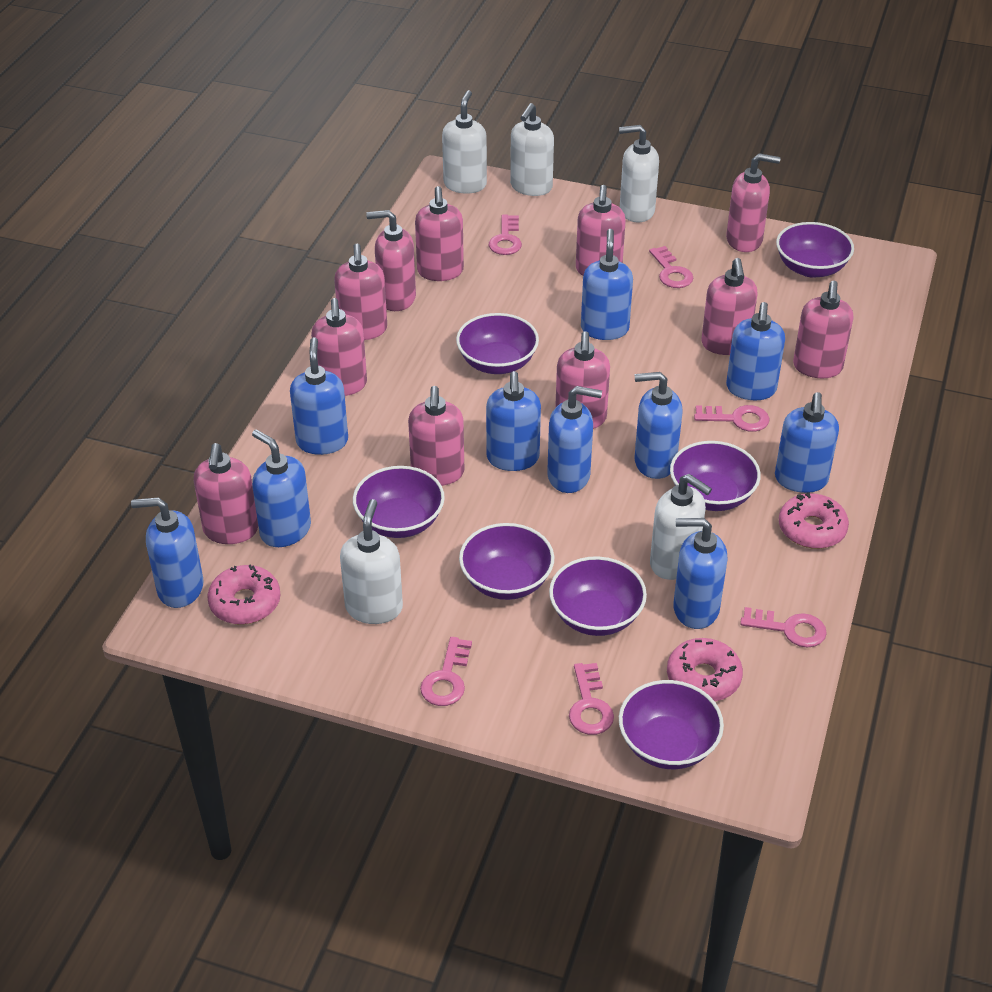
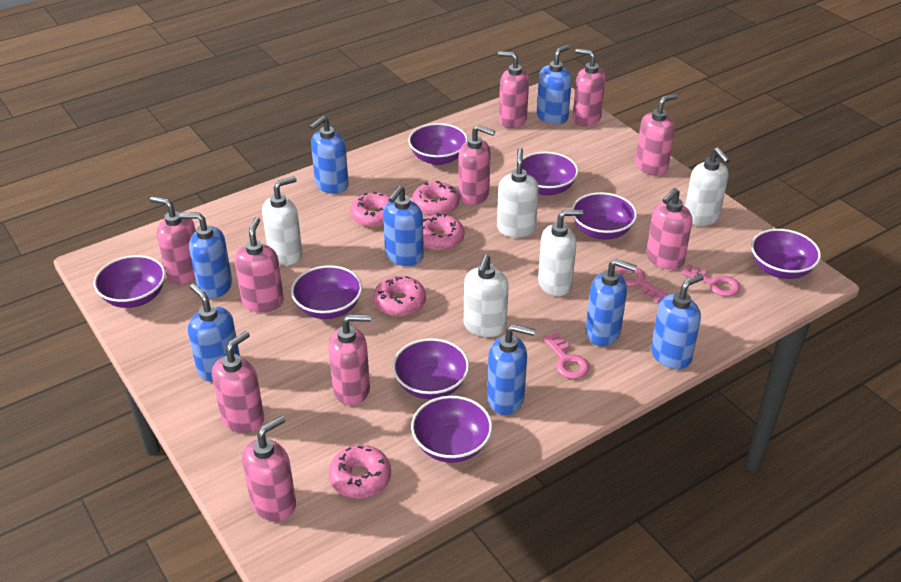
blue soap dispenser: [131,497,204,608] [252,429,311,547] [290,337,348,455] [486,371,541,471] [547,386,602,493] [581,229,633,340] [634,372,683,479] [673,518,728,629] [726,302,785,400] [775,392,839,493] = 10 -> [179,212,232,299] [188,284,240,382] [309,116,349,194] [383,186,424,266] [487,324,535,415] [537,45,572,124] [586,259,637,346] [651,274,704,369] = 8
pink donut: [207,565,280,625] [667,638,743,701] [779,492,849,549] = 3 -> [328,445,391,499] [350,192,390,228] [373,276,426,316] [412,181,460,216] [423,213,464,251] = 5
pink key: [420,637,472,706] [489,215,522,255] [569,663,614,735] [649,246,693,288] [694,405,770,432] [740,607,827,648] = 6 -> [543,332,589,379] [616,267,669,302] [681,264,740,297] = 3
pink soap dispenser: [194,443,258,544] [311,298,367,396] [334,244,387,340] [366,210,416,311] [408,386,464,486] [415,186,464,281] [555,331,610,429] [576,185,626,276] [702,258,758,355] [726,153,780,252] [793,281,853,378] = 11 -> [150,196,196,285] [212,331,264,433] [234,217,284,312] [242,416,296,521] [329,314,371,405] [458,125,495,205] [498,51,529,129] [573,49,605,127] [635,94,678,176] [646,188,693,270] = 10
purple bowl: [353,466,445,538] [456,313,539,374] [459,523,554,600] [549,556,647,636] [619,680,724,769] [670,441,761,511] [776,222,854,278] = 7 -> [94,255,165,308] [291,265,362,319] [392,338,469,399] [408,123,468,165] [411,396,492,463] [516,152,578,196] [572,192,637,240] [751,229,821,279] = 8

